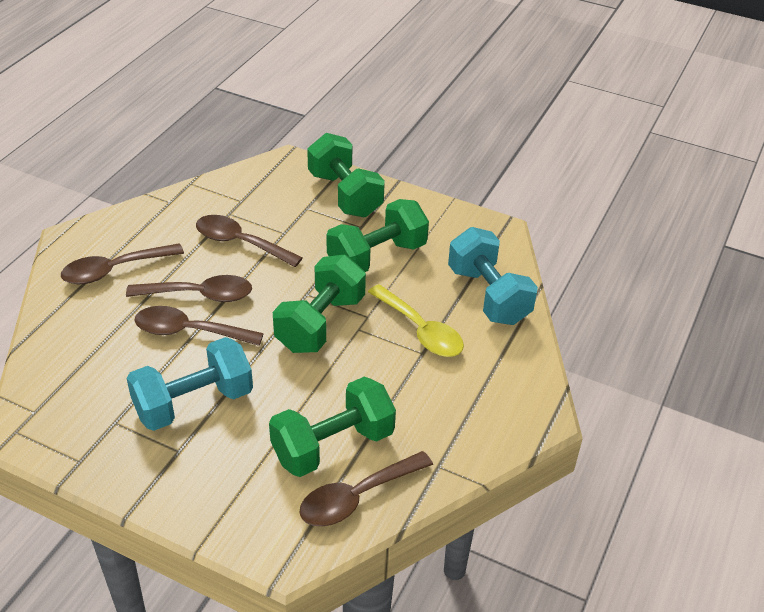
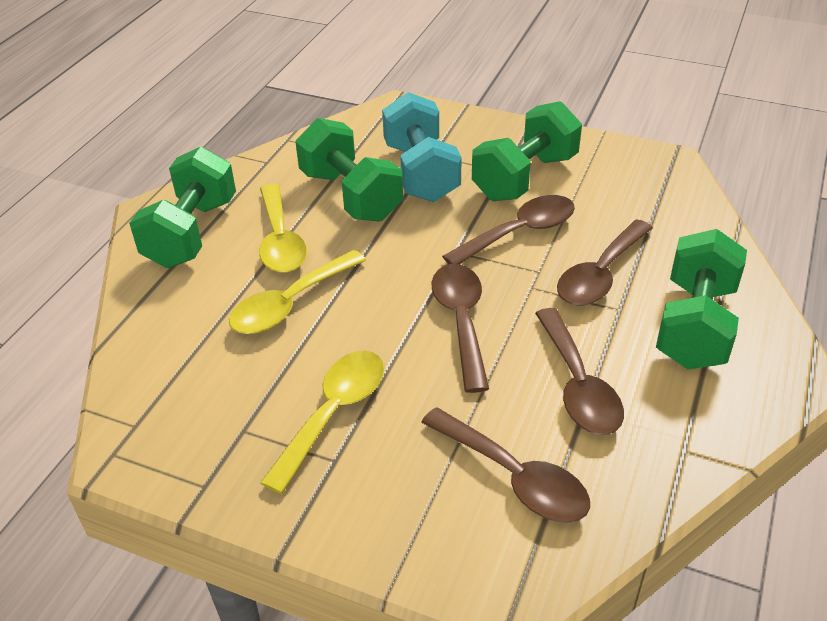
turquoise dumbbell: [126,337,253,431] [448,227,538,325] = 2 -> [382,92,462,202] = 1
yellow spoon: [368,284,464,357] = 1 -> [229,250,366,334] [259,184,307,273] [260,351,384,494] = 3

